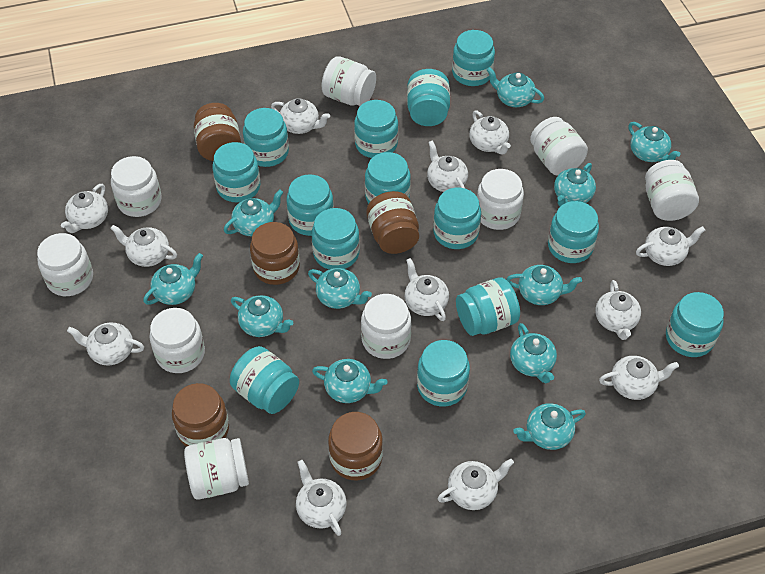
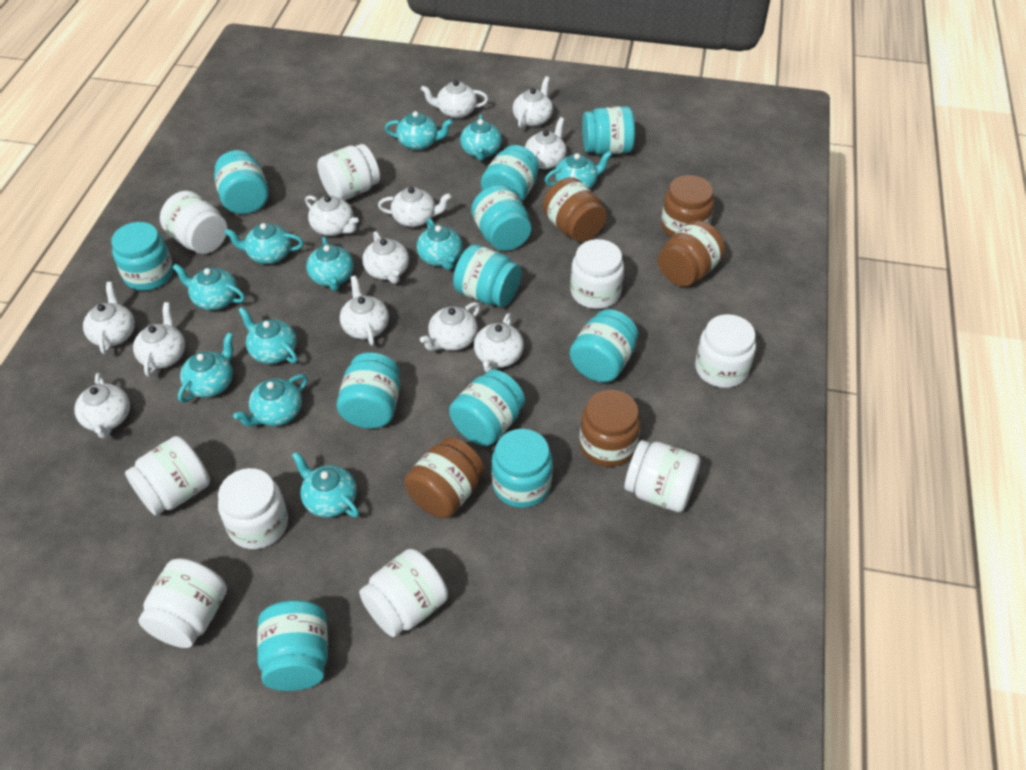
turquoise jar: [212,142,260,202] [230,346,299,414] [243,108,289,167] [287,174,334,236] [312,208,360,270] [354,100,398,158] [365,152,411,204] [407,69,450,126] [417,340,470,406] [433,188,481,249] [452,30,495,86] [456,277,520,336] [548,201,599,263] [666,292,724,357] = 14 -> [111,222,173,291] [214,150,269,214] [257,600,328,691] [337,352,400,429] [449,370,525,446] [453,244,522,307] [471,185,531,251] [481,145,539,202] [491,429,553,508] [569,309,638,382] [582,106,635,155] = 11

